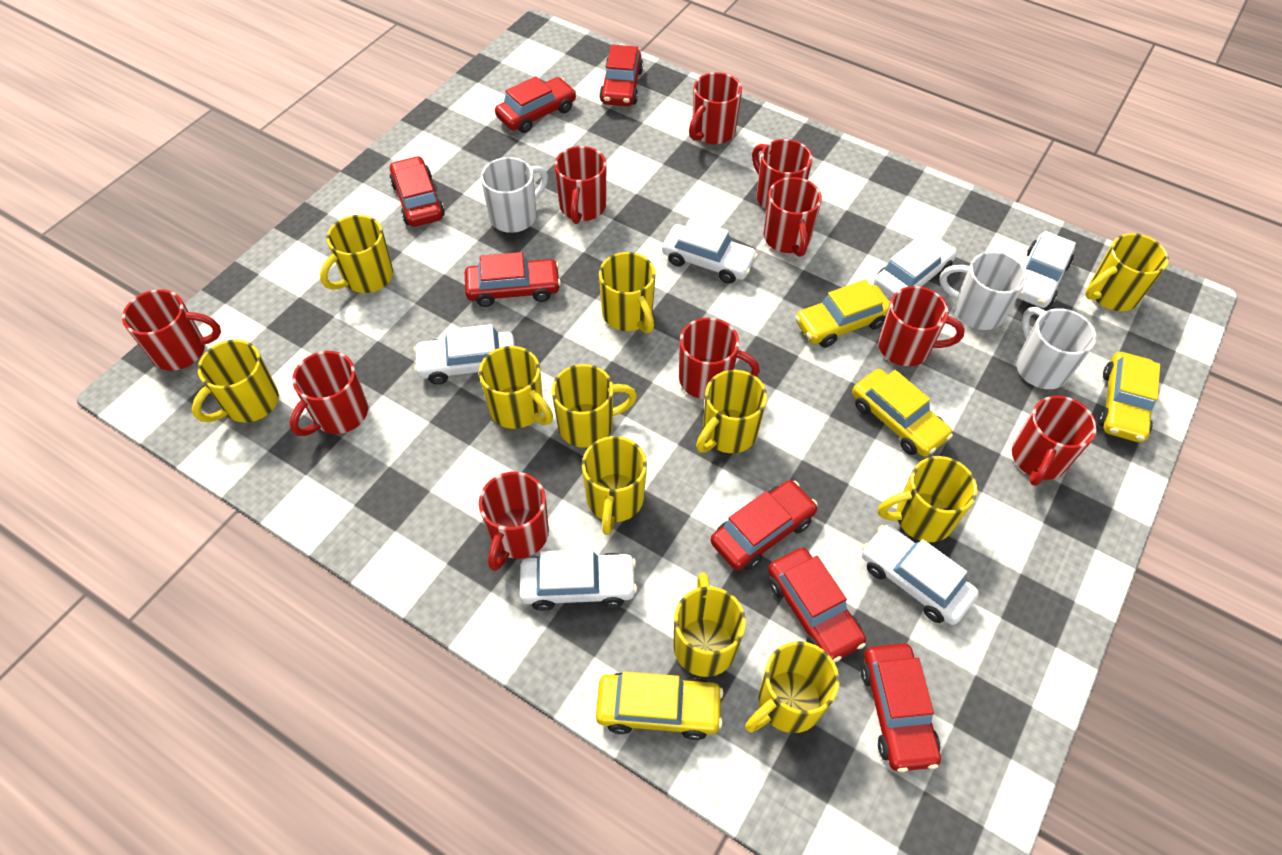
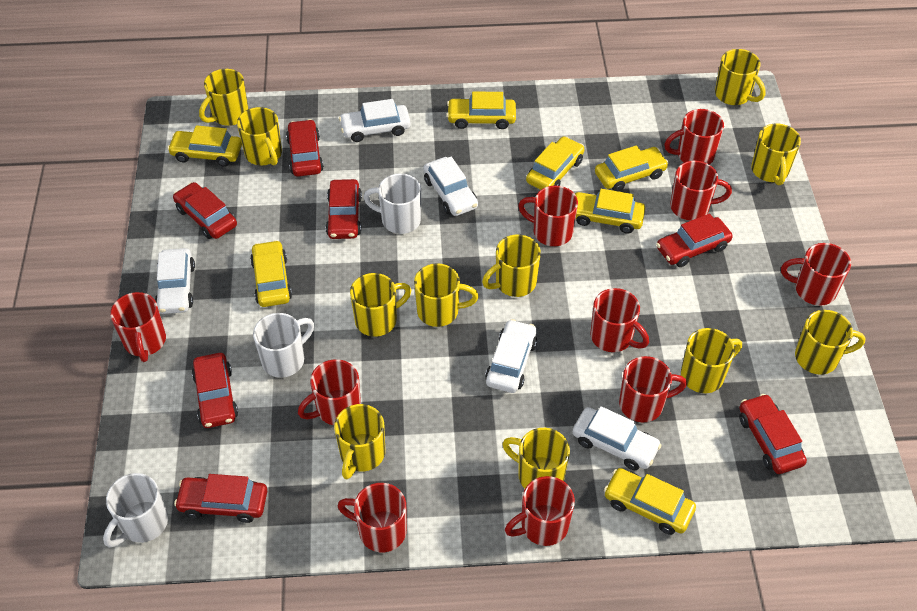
white car: [414,324,515,385] [520,549,637,611] [662,218,758,284] [862,525,979,625] [874,234,957,298] [1018,231,1076,308] = 6 -> [155,248,195,314] [339,99,411,142] [423,157,478,216] [485,319,537,393] [573,406,662,470] = 5
yellow car: [596,671,723,740] [795,279,890,348] [852,369,953,457] [1098,352,1160,443] = 4 -> [167,125,242,167] [250,240,292,307] [447,91,516,129] [526,136,584,190] [575,189,645,233] [595,145,669,191] [604,468,696,535] = 7

